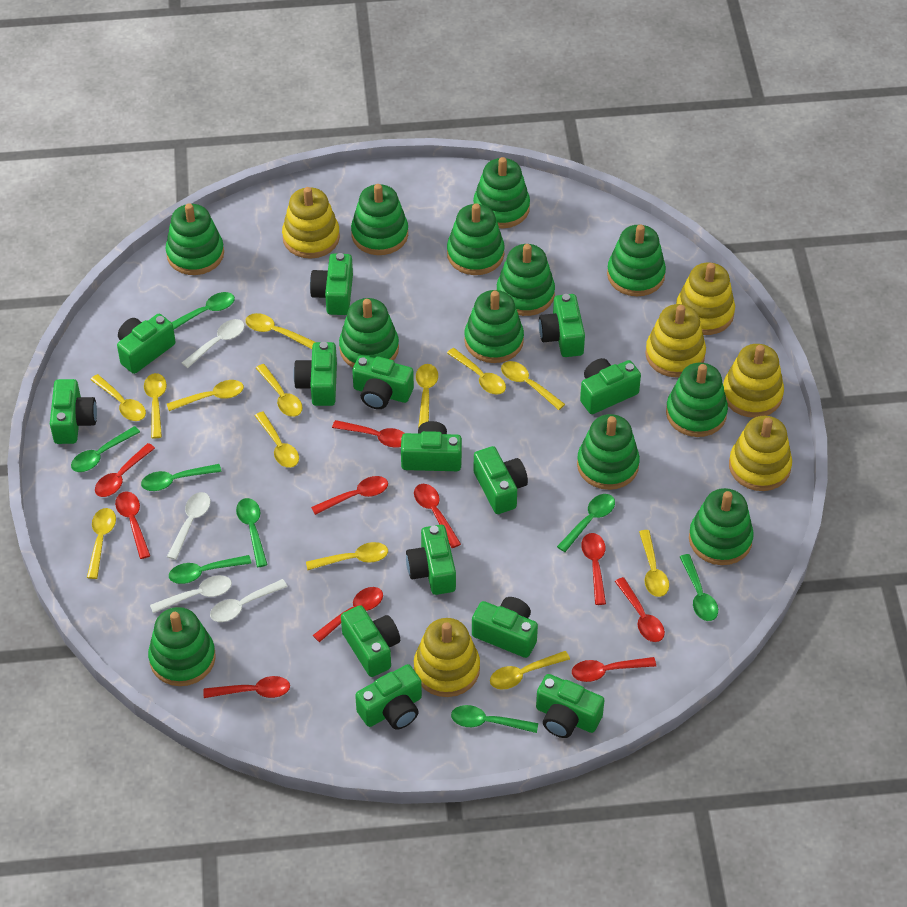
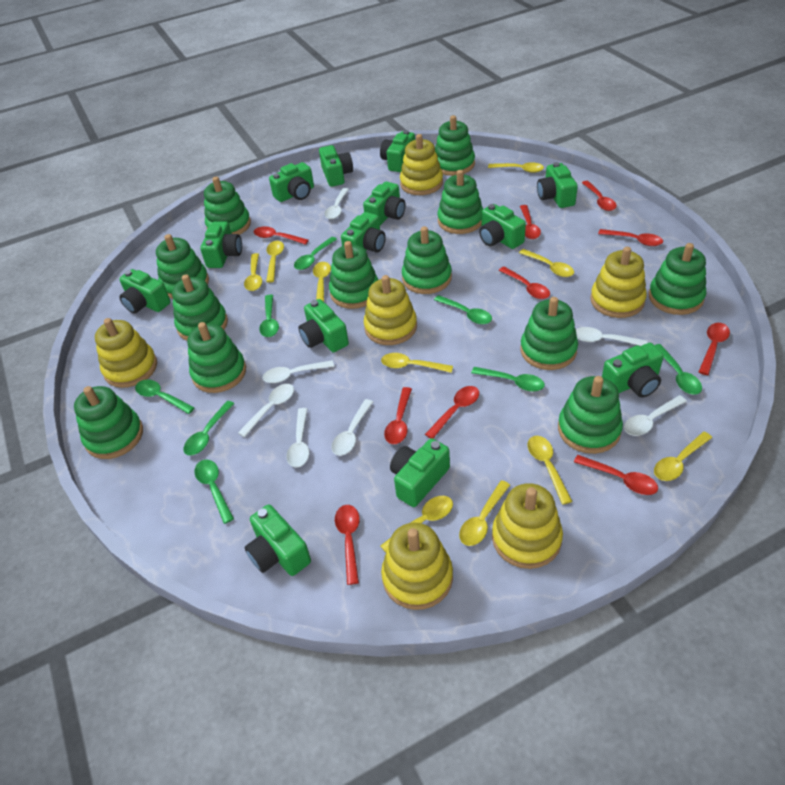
green camera: [50,379,97,444] [117,314,176,374] [293,342,337,406] [310,253,353,315] [341,605,400,677] [352,355,414,409] [355,664,422,730] [401,421,462,471] [406,525,456,595] [472,597,538,658] [474,446,528,514] [536,674,604,738] [539,294,585,357] [580,358,641,414] = 14 -> [119,269,171,314] [200,221,242,268] [245,504,311,576] [269,162,314,202] [298,299,349,352] [319,145,353,187] [341,212,386,252] [363,181,406,225] [380,130,415,172] [390,438,450,507] [479,204,526,249] [537,162,578,208] [602,343,664,397] = 13
white spoon: [150,575,232,613] [167,492,211,560] [182,319,245,368] [210,579,288,622] = 4 -> [238,384,294,437] [263,360,334,383] [286,408,309,467] [324,188,349,220] [331,399,373,456] [576,327,647,346] [624,395,687,436] = 7
yellow spoon: [87,508,116,579] [90,374,146,421] [144,373,167,438] [167,380,244,411] [246,313,316,349] [255,411,299,468] [256,364,303,417] [306,542,388,570] [416,364,438,428] [447,348,506,395] [490,651,570,689] [501,361,565,410] [639,530,669,597] = 13 -> [244,253,262,291] [266,241,284,283] [313,262,331,302] [380,496,453,552] [381,353,453,373] [459,480,510,546] [488,162,544,173] [519,249,574,277] [527,436,572,505] [654,432,712,481] = 10

